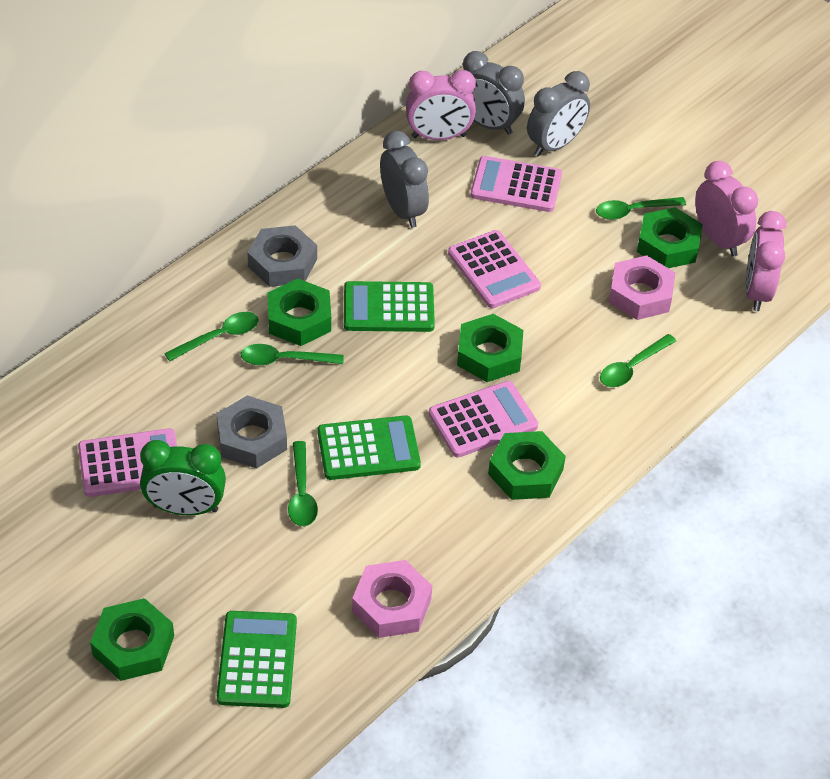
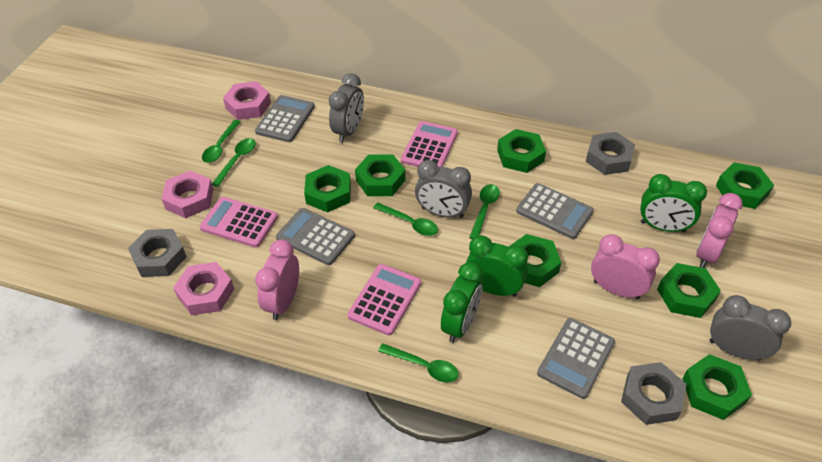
green calculator: [217,611,297,708] [317,415,421,480] [344,281,435,332] = 3 -> none = 0
green clock: [140,440,226,515] = 1 -> [441,262,482,343] [466,235,528,297] [640,174,707,232] = 3
green nut: [90,598,174,681] [267,279,331,346] [457,314,523,382] [488,431,566,500] [637,207,703,268] = 5 -> [304,165,351,213] [355,154,406,196] [497,129,546,173] [509,234,561,287] [657,263,721,318] [682,354,752,420] [716,162,774,209] = 7
grey calculator: none = 0 -> [255,95,315,142] [276,208,355,265] [516,183,594,239] [537,318,615,399] = 4
grey nut: [217,395,287,469] [247,225,317,287] = 2 -> [128,229,187,277] [586,132,635,175] [621,362,686,425] = 3
pink calculator: [78,428,177,497] [429,381,538,458] [448,230,541,308] [470,156,562,212] = 4 -> [200,197,278,247] [347,264,421,335] [401,121,458,167] = 3
pink nut: [352,560,432,638] [609,255,675,320] = 2 -> [162,171,214,218] [173,262,234,315] [223,81,271,120] = 3

